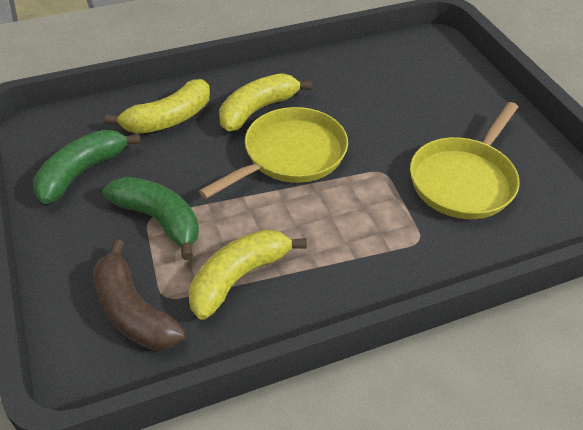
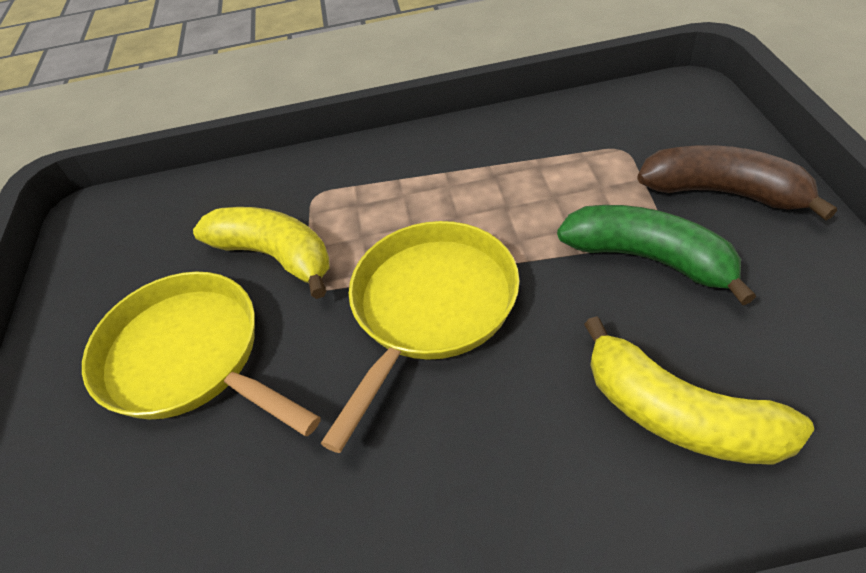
green banana: [33,130,141,204] [103,177,199,260] = 2 -> [557,205,756,305] = 1
yellow banana: [105,79,210,134] [189,229,307,320] [219,73,312,131] = 3 -> [193,207,330,299] [584,316,814,465] = 2

